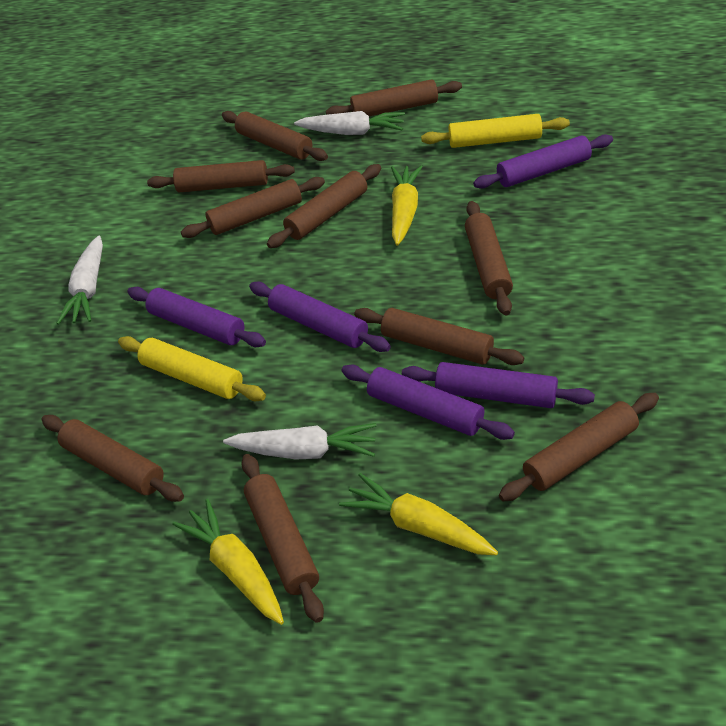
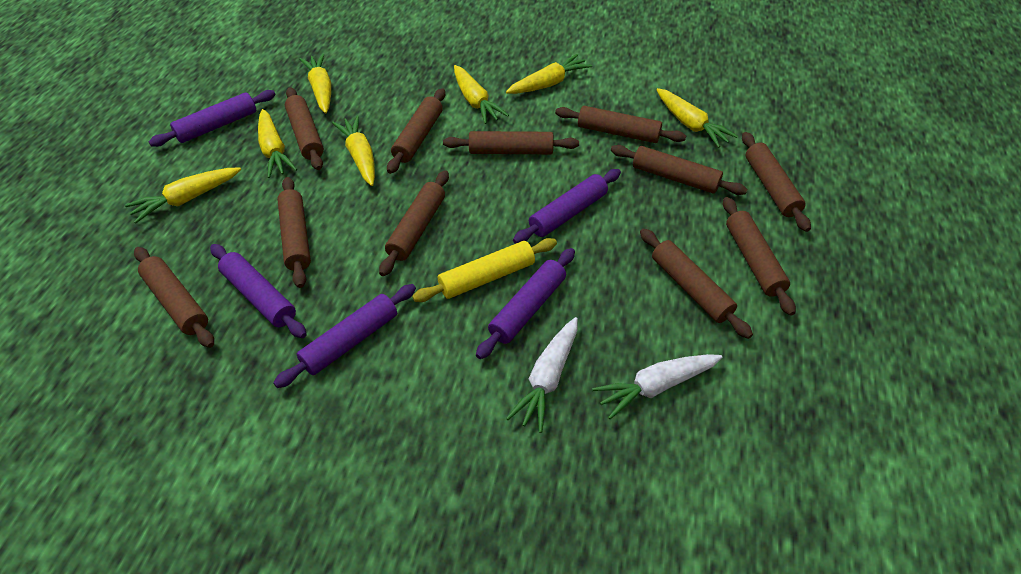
brown rolling pin: [42,415,184,502] [147,160,295,192] [181,177,325,238] [222,111,328,161] [241,454,324,623] [267,164,381,248] [326,79,462,117] [354,308,524,365] [465,201,513,315] [499,393,659,501] = 10 -> [134,247,214,348] [277,177,311,288] [285,87,324,170] [379,170,449,276] [387,88,445,174] [443,131,579,154] [555,106,686,143] [611,145,747,195] [640,228,753,339] [723,197,796,316] [742,132,811,232] = 11
white carrot: [57,235,103,325] [223,423,376,459] [294,111,405,135] = 3 -> [506,317,578,433] [592,354,723,419] = 2
yellow carrot: [172,499,284,625] [339,473,498,555] [391,165,423,245] = 3 -> [125,167,241,223] [258,109,297,178] [299,54,331,114] [332,115,375,186] [454,65,509,124] [506,54,592,94] [656,88,738,148] = 7
yellow rolling pin: [118,336,266,401] [421,114,570,148] = 2 -> [412,238,557,302] = 1

